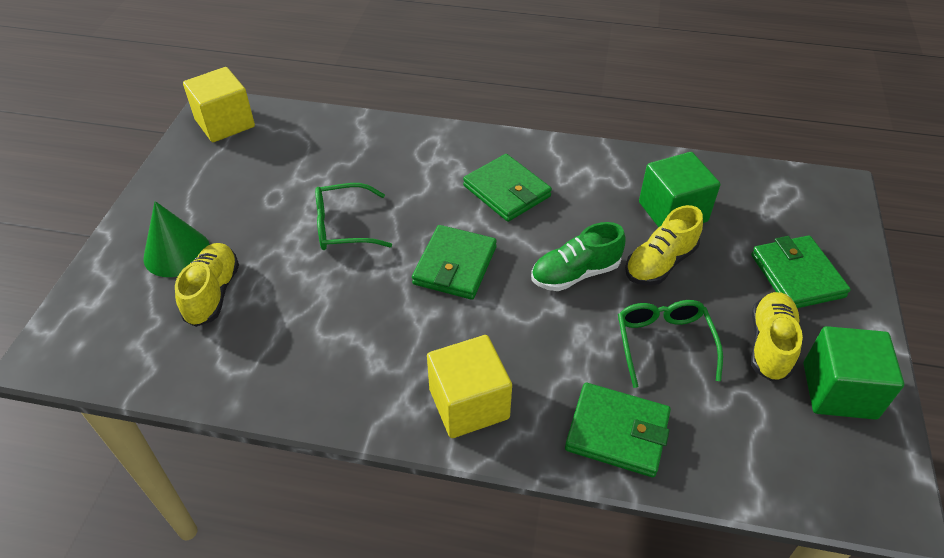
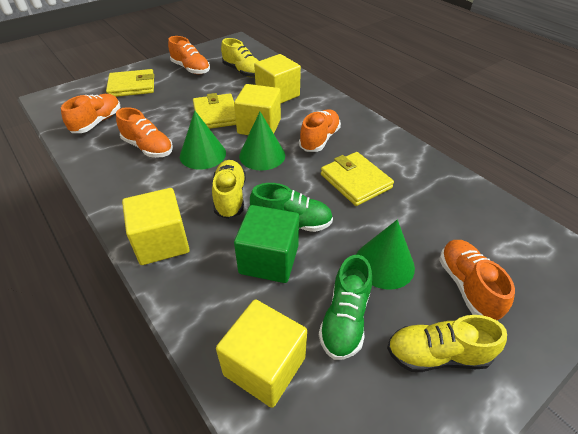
green cone: [143,201,210,277] = 1 -> [180,111,226,170] [239,112,285,170] [356,220,415,290] = 3
green cube: [639,152,721,227] [803,326,904,420] = 2 -> [234,205,299,283] = 1
green glasses: [315,183,392,250] [618,300,723,388] = 2 -> none = 0
green shoe: [531,222,626,291] = 1 -> [250,183,333,232] [319,255,372,360] = 2
green wallet: [412,225,497,300] [463,154,552,222] [565,383,671,477] [751,235,851,308] = 4 -> none = 0
orange shoe: none = 0 -> [61,94,120,133] [116,107,173,158] [168,36,210,74] [299,109,341,152] [439,240,515,320] = 5
yellow cube: [183,67,255,142] [427,335,512,438] = 2 -> [122,188,190,265] [216,299,307,408] [234,84,281,135] [254,54,301,103] = 4
yellow wallet: none = 0 -> [106,69,154,97] [193,93,236,129] [321,152,394,206] = 3

